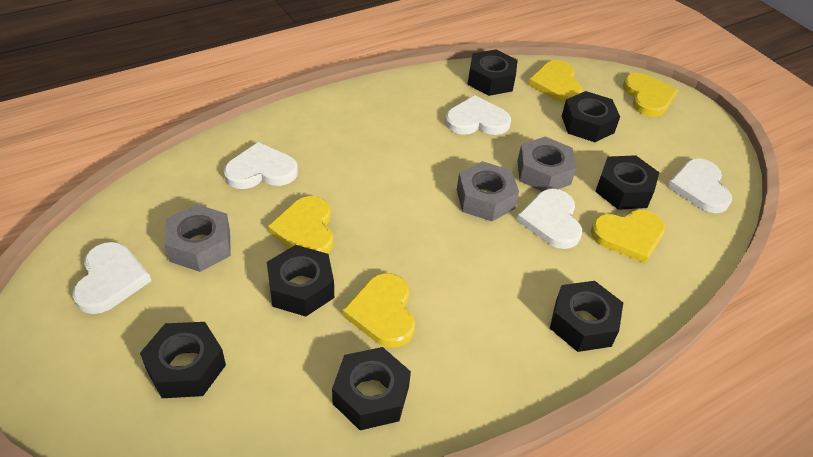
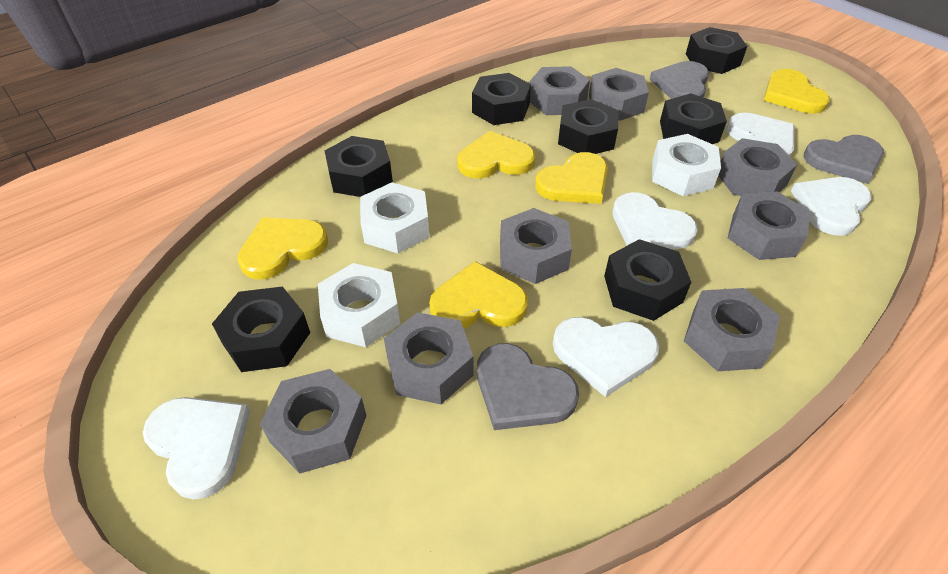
grey heart: none = 0 -> [477,343,579,430] [650,61,709,99] [804,135,884,184] = 3
grey nut: [165,204,231,272] [457,161,519,221] [517,137,576,191] = 3 -> [260,369,366,474] [384,312,473,404] [500,208,572,284] [530,66,590,115] [589,68,649,121] [684,288,780,371] [718,138,797,196] [728,191,810,260] = 8
white nut: none = 0 -> [318,263,400,347] [360,182,429,253] [652,134,721,196] = 3

